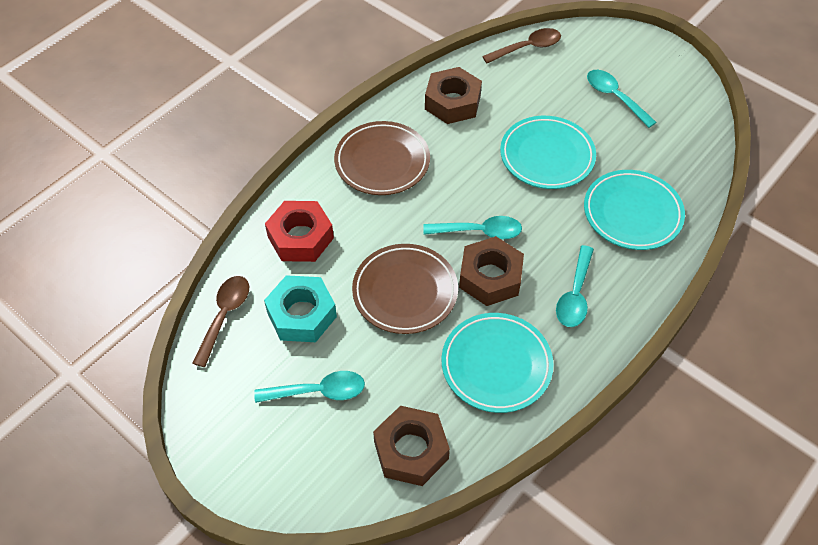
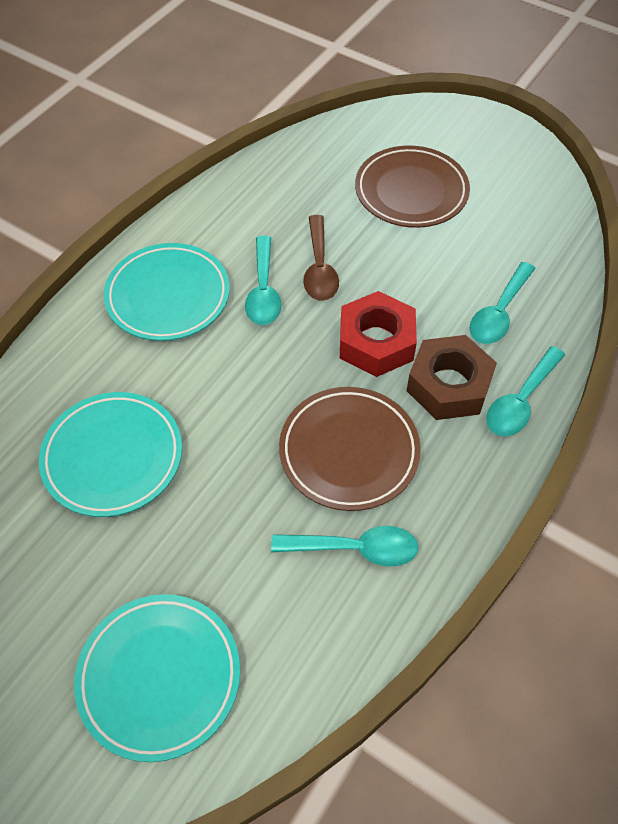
brown nut: [373,406,450,486] [425,67,482,124] [459,236,524,306] = 3 -> [406,335,497,420] = 1
brown spoon: [192,276,249,367] [482,28,561,63] = 2 -> [303,215,339,301] = 1
turquoise nut: [264,275,337,342] = 1 -> none = 0

